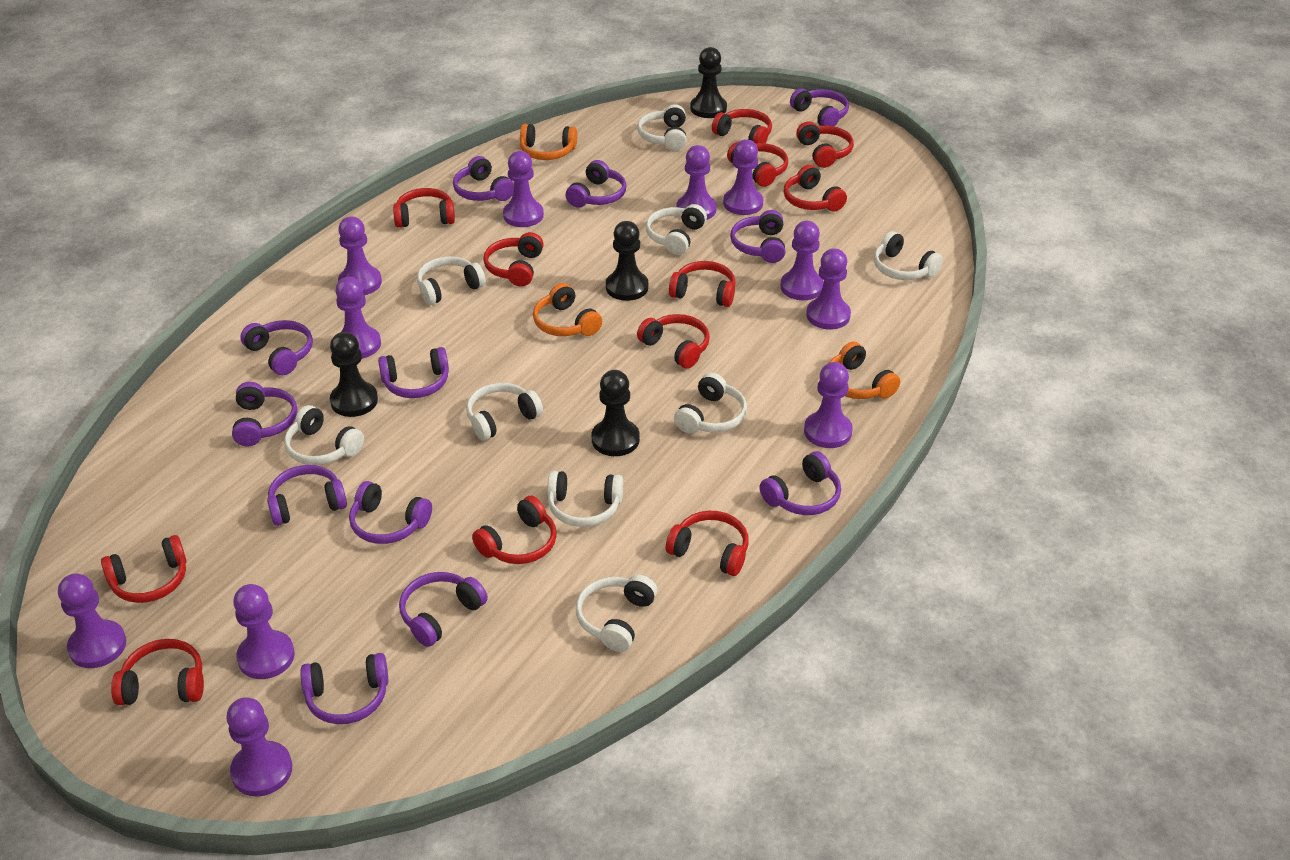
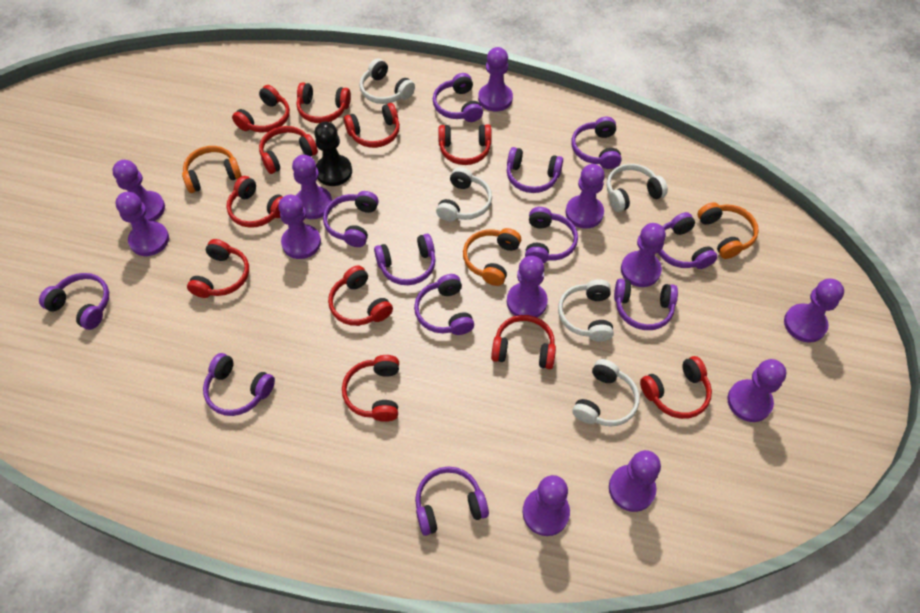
black pawn: [330,332,378,417] [592,370,640,456] [606,221,648,301] [690,47,727,118] = 4 -> [314,121,352,186] = 1
purple pawn: [58,573,126,668] [226,697,292,797] [233,584,295,679] [335,277,381,359] [338,216,382,295] [503,151,544,227] [676,145,717,220] [723,139,763,215] [780,221,824,300] [804,362,853,448] [806,248,851,330] = 11 -> [112,160,165,221] [115,192,169,256] [278,195,321,259] [292,155,332,219] [478,47,513,112] [507,256,548,317] [522,475,570,536] [565,164,605,229] [609,450,661,512] [621,223,666,287] [727,359,787,422] [784,279,844,343] = 12
red headphones: [101,535,187,603] [111,639,204,705] [393,188,455,228] [472,496,557,564] [483,232,544,287] [637,314,710,369] [666,511,749,576] [669,261,735,307] [712,109,772,143] [727,142,788,187] [784,165,847,212] [796,121,854,168] = 12 -> [187,239,249,298] [227,176,283,228] [232,85,290,133] [259,126,318,174] [297,82,351,123] [328,265,393,326] [342,355,399,422] [344,103,400,148] [438,124,492,165] [491,315,556,369] [640,356,712,419] = 11
white headphones: [284,405,364,465] [417,256,486,305] [466,383,543,441] [547,471,623,527] [576,575,657,652] [637,104,687,151] [646,204,707,255] [674,373,747,433] [874,231,943,280] = 9 -> [359,58,415,104] [436,167,492,221] [558,279,614,342] [572,359,640,426] [606,164,668,212] = 5

